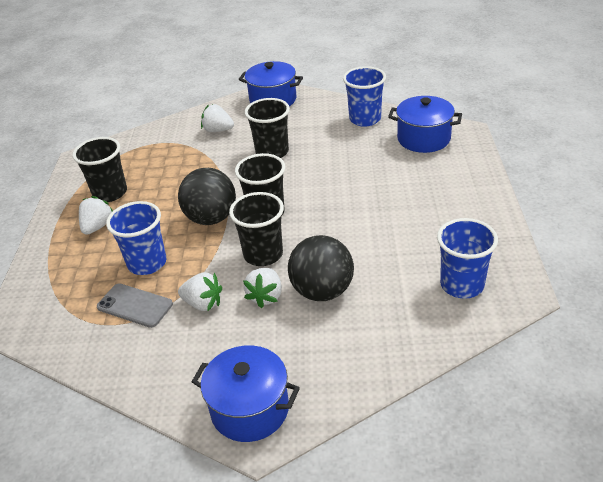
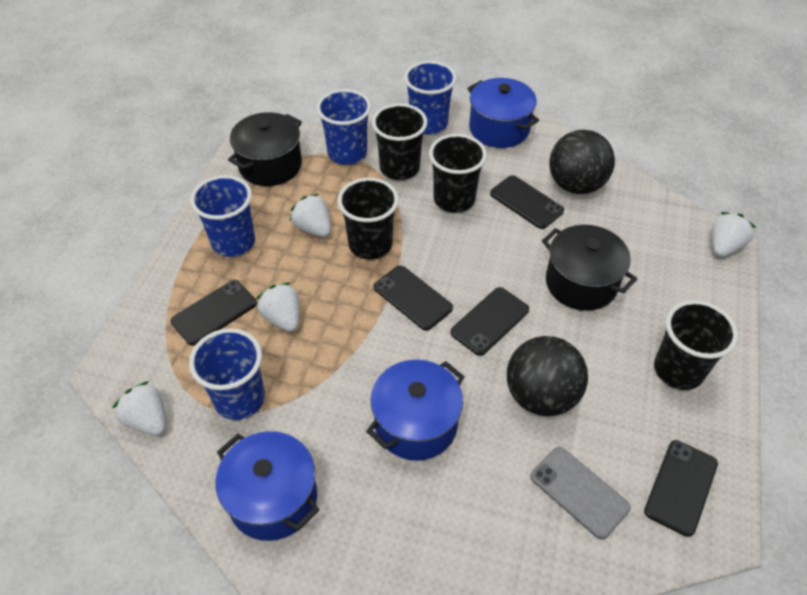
black phone: none = 0 -> [171,280,257,346] [374,265,453,331] [450,287,529,356] [490,175,564,229] [644,440,718,537] = 5
black pot: none = 0 -> [228,112,302,186] [542,225,637,311] = 2
blue cup: [106,201,167,275] [343,66,386,127] [437,218,498,299] = 3 -> [189,328,265,420] [190,175,255,257] [316,89,371,165] [404,61,457,135] = 4

